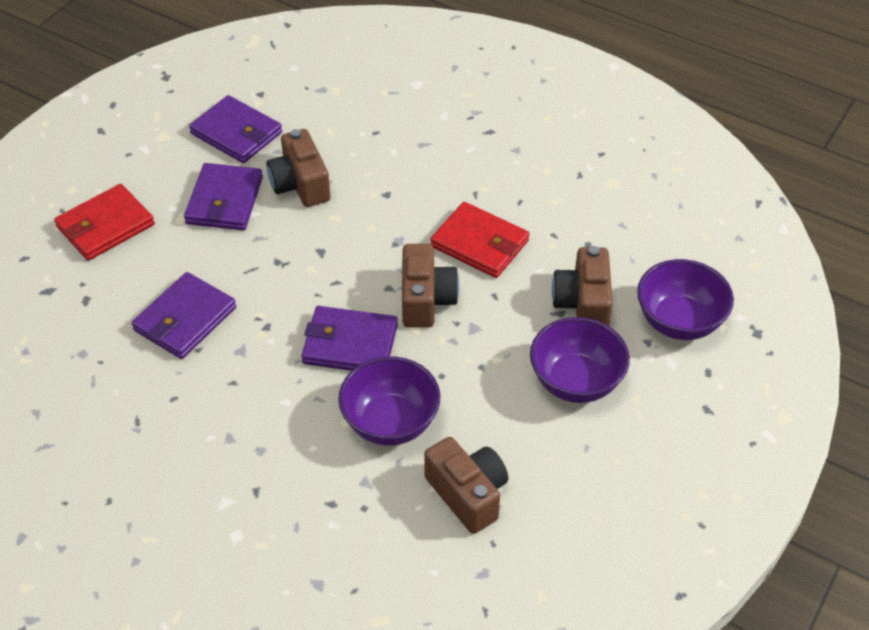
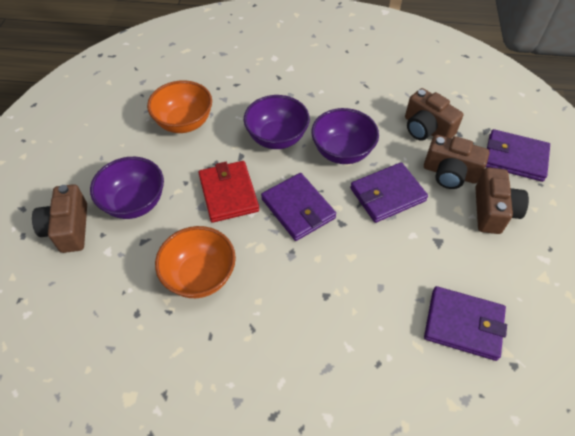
orange bowl: none = 0 -> [147,80,212,133] [155,226,236,298] = 2
red wallet: [54,184,155,261] [430,202,529,278] = 2 -> [199,161,259,223] = 1

